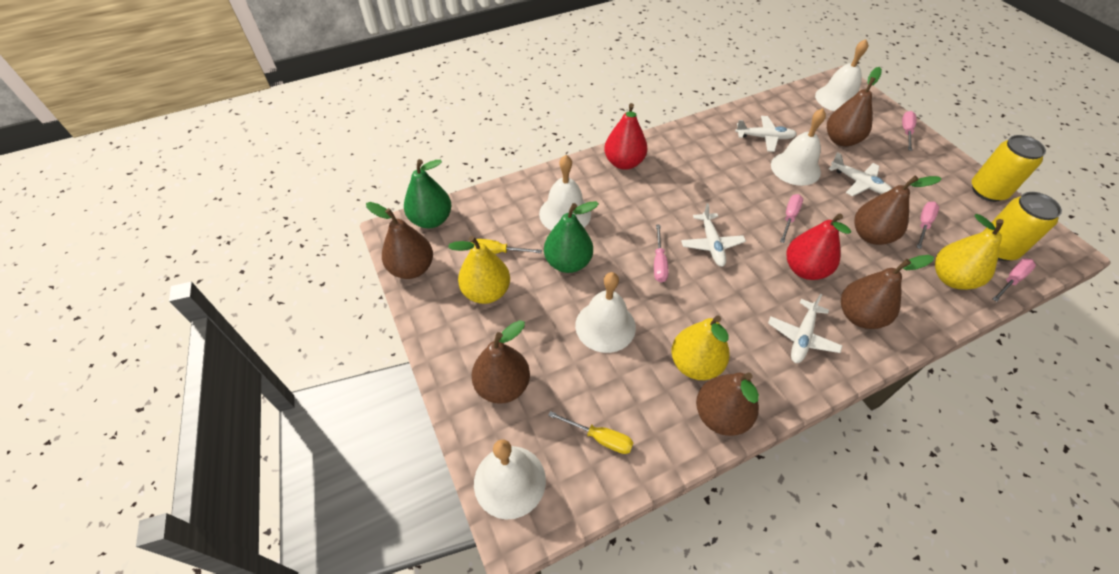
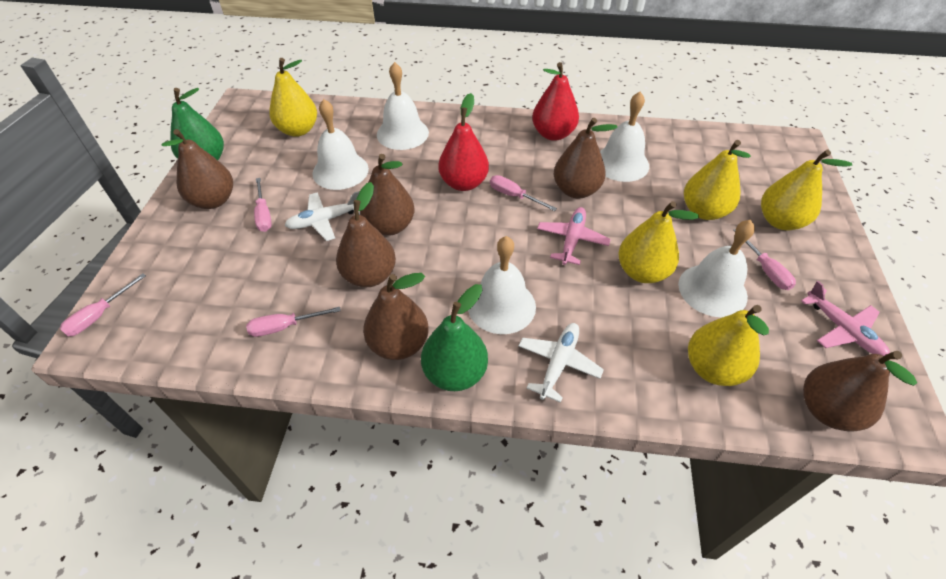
pink plane: none = 0 -> [537,207,611,265] [801,281,890,356] = 2
white plane: [681,203,746,267] [735,116,797,152] [768,294,842,363] [829,152,892,196] = 4 -> [284,191,360,241] [518,323,604,403] = 2
yellow can: [972,135,1046,202] [984,192,1062,261] = 2 -> none = 0
yellow pear: [448,236,510,304] [671,315,730,380] [935,214,1004,290] = 3 -> [269,58,317,137] [618,201,699,283] [684,140,751,220] [688,305,769,386] [761,149,852,230] = 5
yellow screwdriver: [471,239,542,254] [548,411,633,454] = 2 -> none = 0

